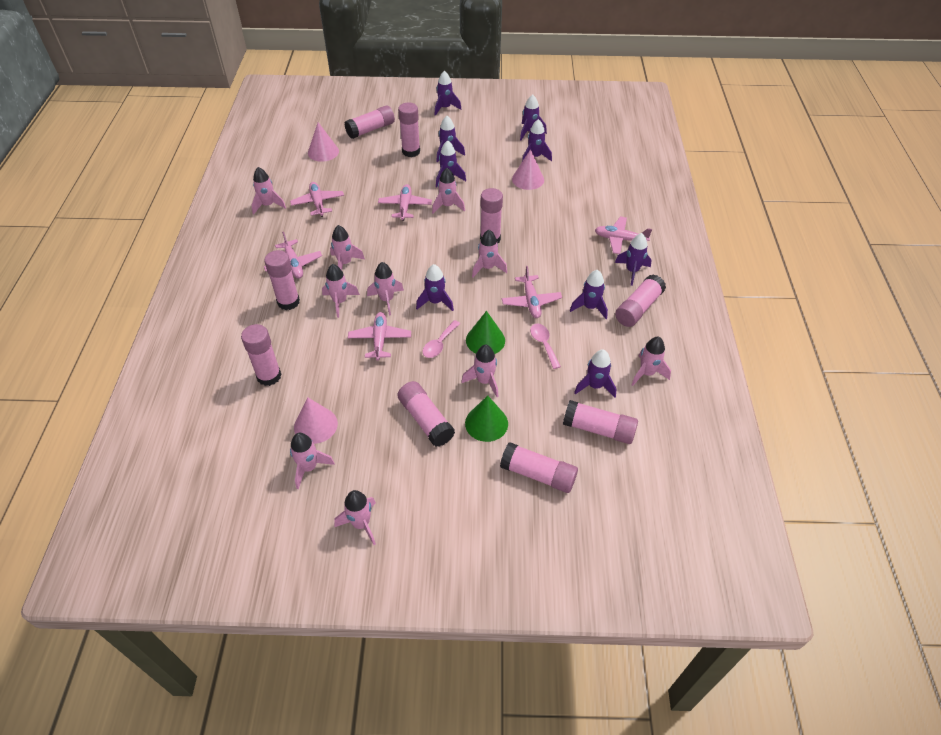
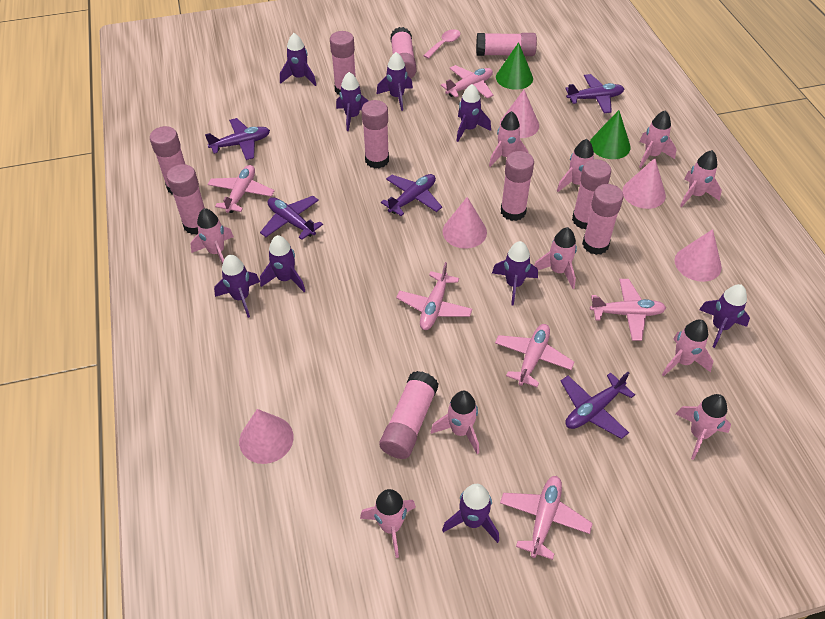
pink cone: [294,397,338,444] [308,122,339,162] [512,149,544,190] = 3 -> [239,409,294,464] [443,197,487,249] [500,90,539,138] [622,158,666,209] [675,229,722,282] = 5
pink glue stick: [241,324,282,386] [264,250,300,310] [344,105,395,139] [397,381,455,447] [398,103,420,157] [480,188,503,244] [500,442,578,493] [563,400,638,444] [615,274,666,327] = 9 -> [150,126,186,194] [167,164,205,235] [330,31,356,96] [361,100,389,169] [380,371,439,459] [390,27,417,78] [476,33,537,56] [501,151,534,221] [572,159,611,229] [582,184,623,255] = 10
pink spoon: [423,320,460,358] [530,324,561,369] = 2 -> [423,29,460,59] = 1
purple plane: none = 0 -> [205,118,270,160] [260,196,323,240] [381,174,442,216] [561,372,635,439] [565,74,624,113] = 5

